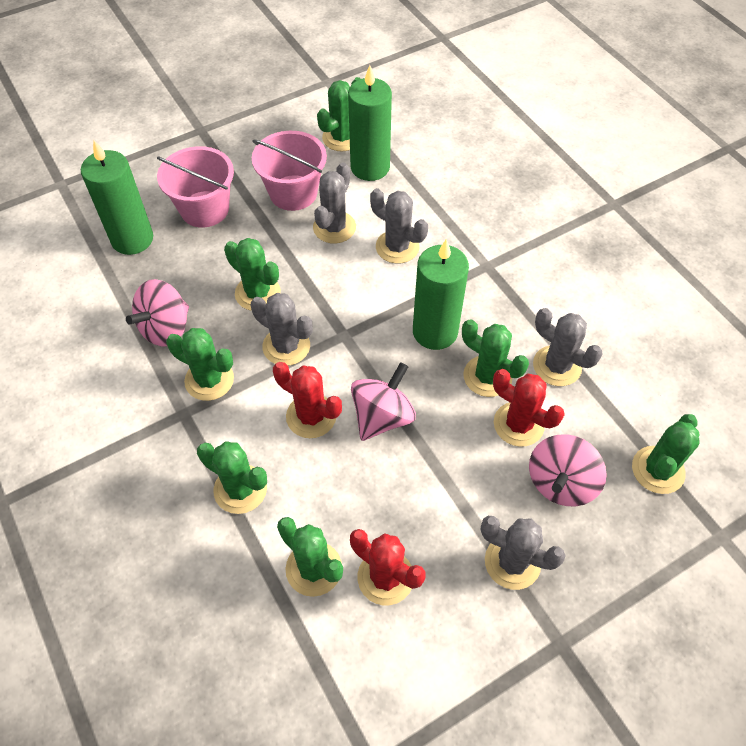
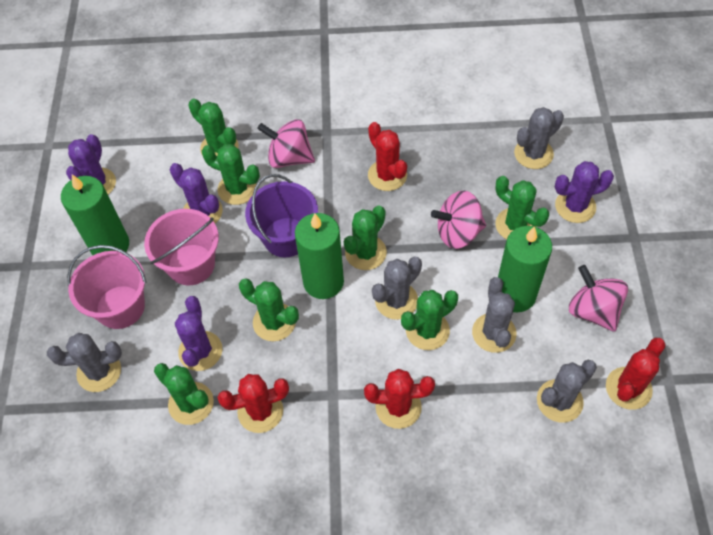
purple bucket: none = 0 -> [245,174,318,257] = 1
purple cactus: none = 0 -> [66,134,116,194] [170,163,223,223] [175,296,222,371] [555,161,614,223] = 4
red cactus: [273,362,342,438] [350,529,425,605] [493,369,565,447] = 3 -> [218,374,289,433] [364,369,435,429] [368,122,407,191] [606,338,666,410] = 4

